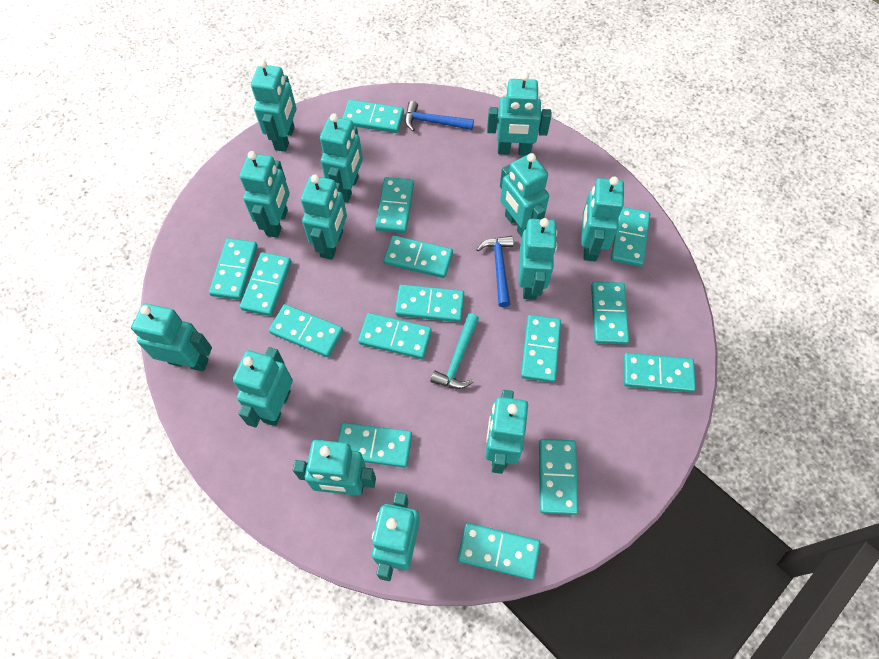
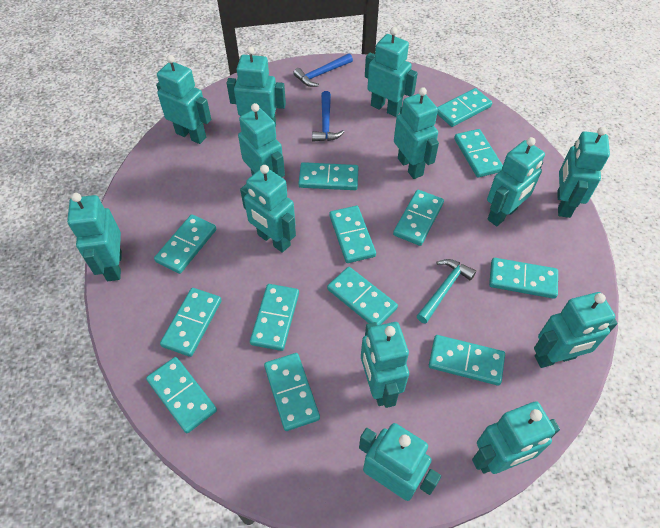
turquoise domino: [209,238,258,300] [240,252,291,316] [269,304,343,357] [337,422,412,468] [342,100,404,133] [358,313,432,359] [375,177,414,233] [384,235,453,278] [395,284,464,322] [457,523,540,580] [521,315,561,383] [539,439,578,515] [591,282,629,345] [611,207,650,267] [623,353,696,392] = 15 -> [146,357,217,433] [154,214,216,274] [160,288,222,357] [250,284,299,351] [264,353,320,431] [298,162,359,190] [327,267,398,325] [329,206,376,263] [393,190,444,246] [429,335,505,385] [437,88,492,127] [454,129,503,178] [489,258,558,299] = 13

